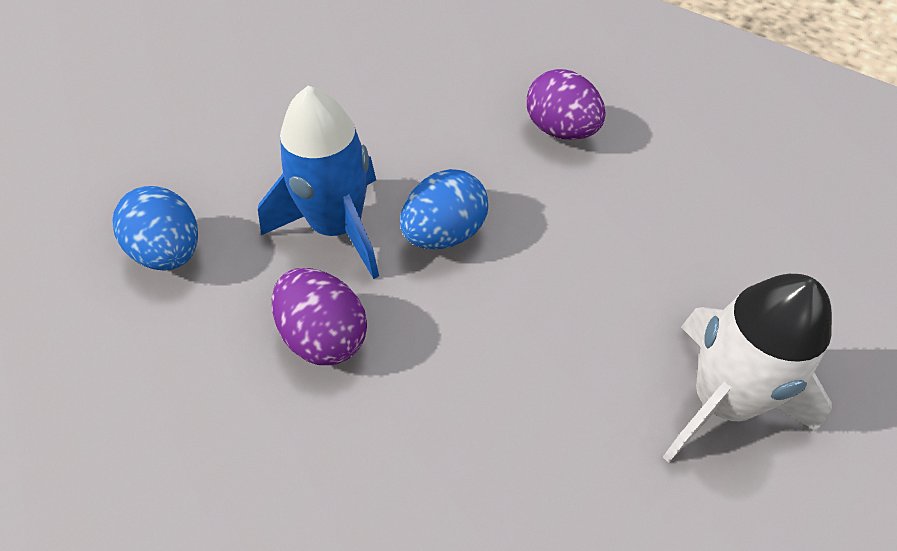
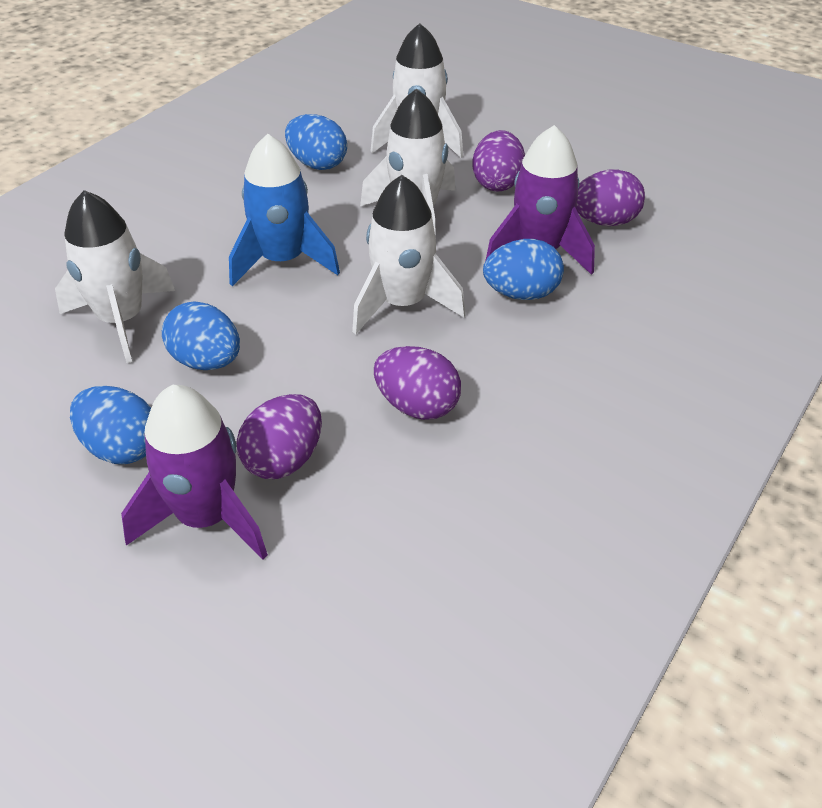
blue egg: [112,186,198,271] [400,169,488,249] = 2 -> [70,386,151,464] [162,301,240,370] [285,114,347,170] [483,239,564,300] = 4
purple egg: [272,268,367,365] [527,69,606,140] = 2 -> [237,394,322,479] [374,346,461,420] [472,130,525,191] [576,169,645,226] = 4
purple rocket: none = 0 -> [121,385,268,560] [485,125,595,275] = 2
white rocket: [663,274,832,463] = 1 -> [55,190,175,363] [352,175,466,334] [360,88,456,239] [370,23,463,158] = 4

